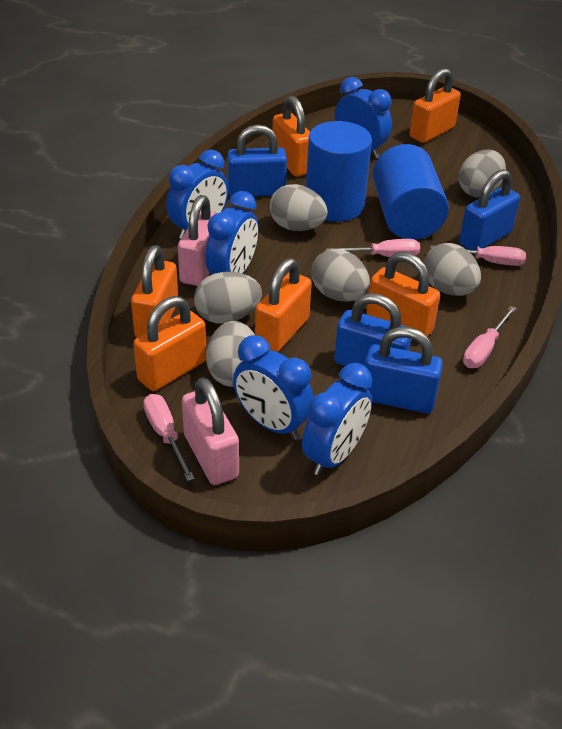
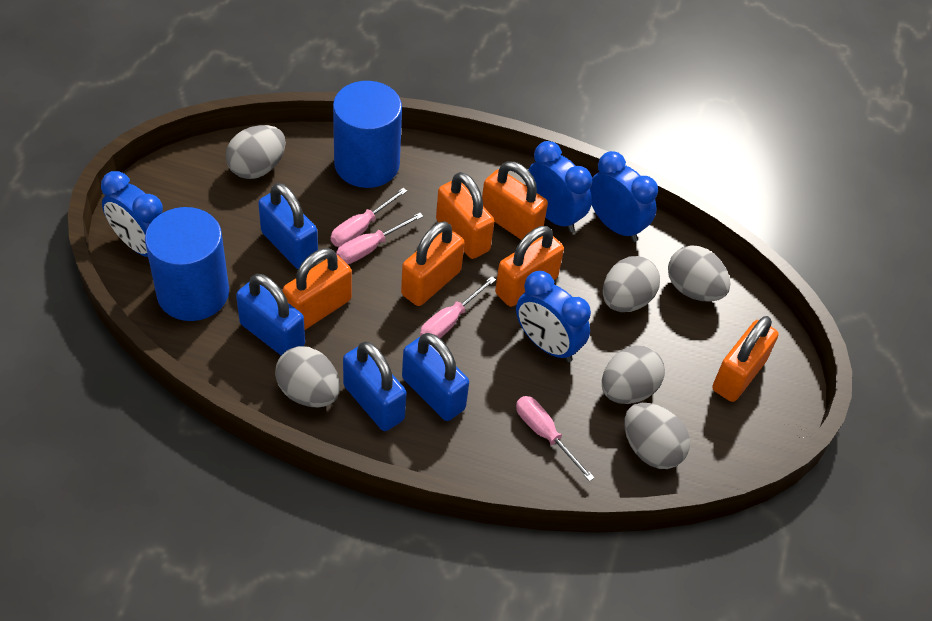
blue clock: [166,150,228,239] [205,191,259,275] [233,335,314,440] [302,363,372,476] [335,77,392,158] = 5 -> [101,171,163,257] [516,271,591,362] [528,141,592,232] [590,151,658,242] = 4
pink padlock: [178,195,216,286] [182,377,239,485] = 2 -> none = 0

